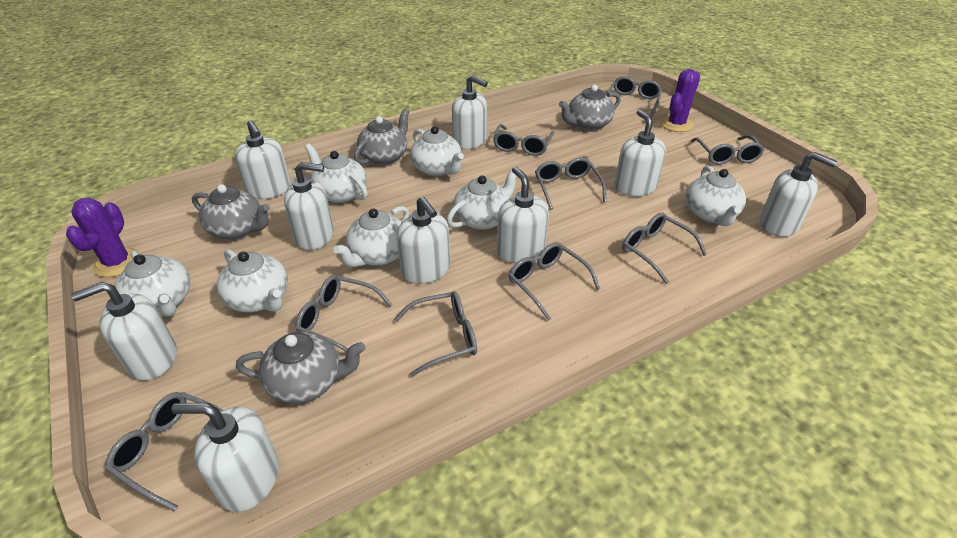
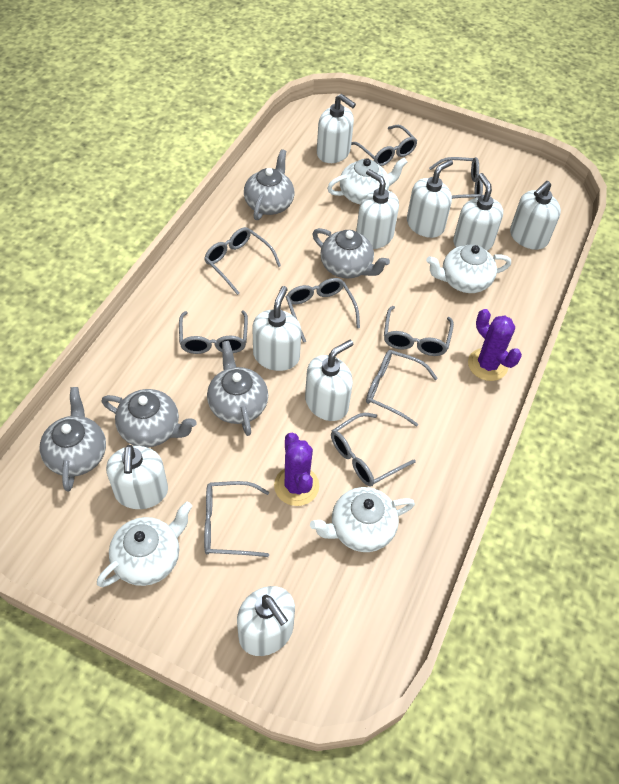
grey teapot: [192,184,270,240] [236,332,365,404] [354,108,410,165] [559,85,621,131] = 4 -> [40,387,106,492] [102,389,197,448] [207,341,268,436] [244,149,294,220] [313,228,390,278] = 5
white teapot: [115,250,190,317] [217,249,288,312] [305,144,368,203] [333,206,409,267] [410,126,464,176] [447,166,517,230] [686,166,746,226] = 7 -> [97,501,192,587] [310,487,415,552] [327,158,407,204] [426,244,511,293] = 4

